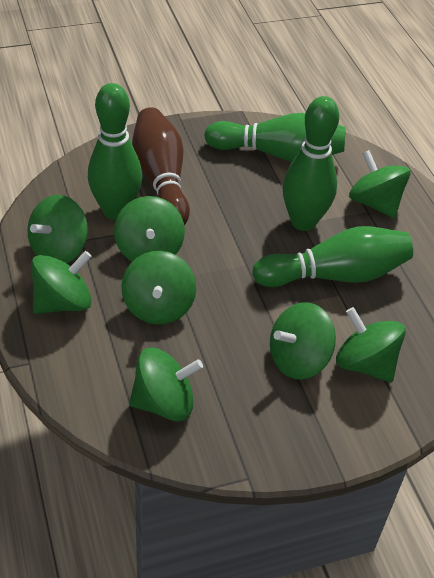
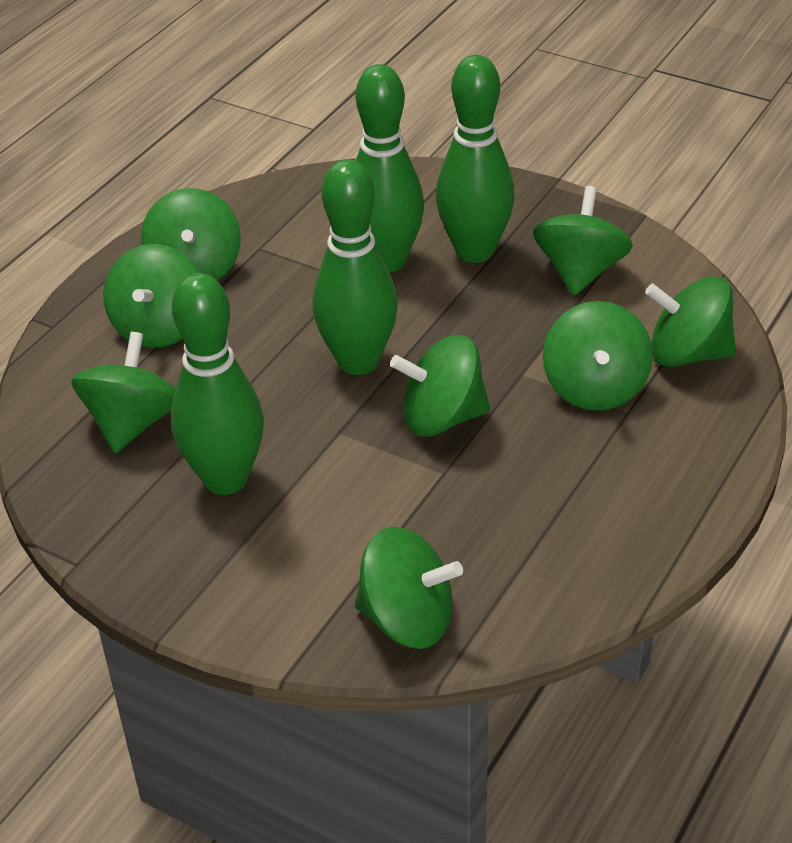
brown bowling pin: [132,107,190,225] = 1 -> none = 0

